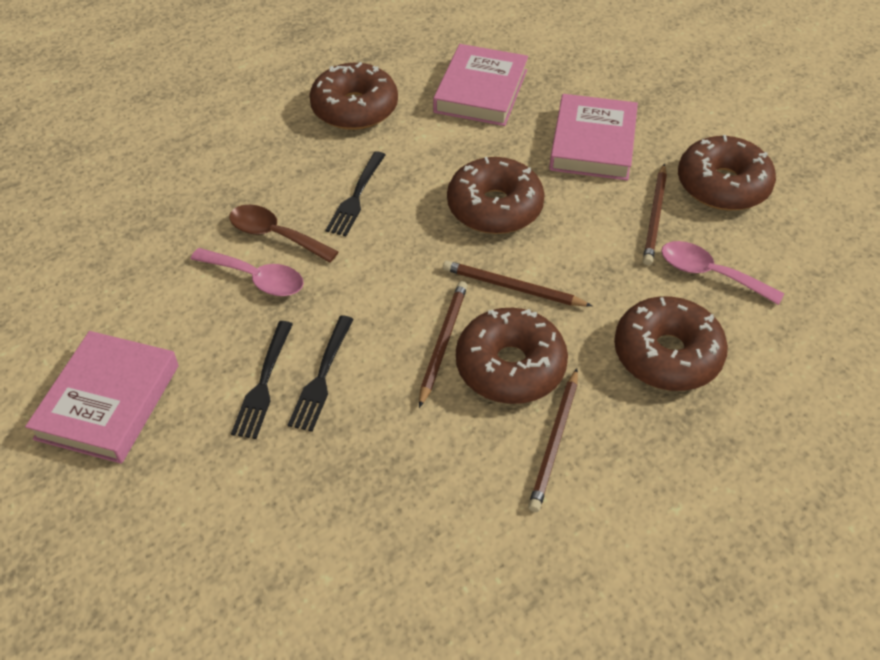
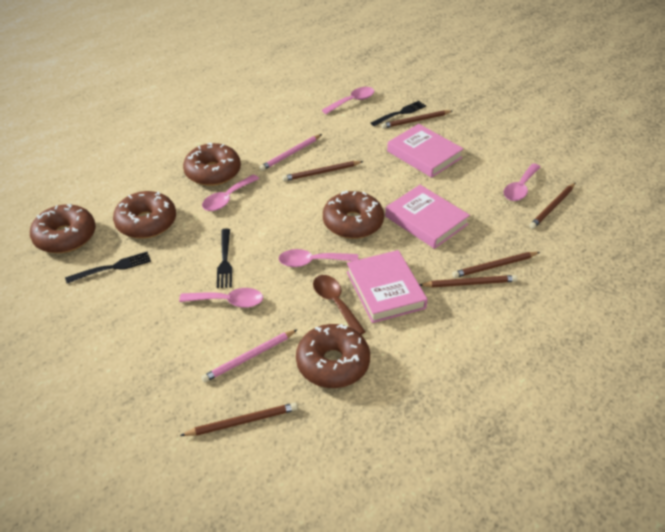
brown pencil: [419,281,468,408] [443,261,592,306] [528,368,578,512] [643,164,667,265] = 4 -> [180,403,298,436] [282,161,363,181] [381,110,452,129] [419,275,517,288] [452,252,540,278] [529,183,575,229] = 6
pink pencil: none = 0 -> [201,329,298,383] [259,134,322,171] = 2
pink spoon: [191,248,304,296] [661,241,784,305] = 2 -> [179,288,263,308] [202,175,259,211] [279,249,359,267] [322,87,374,114] [504,163,540,201] = 5

